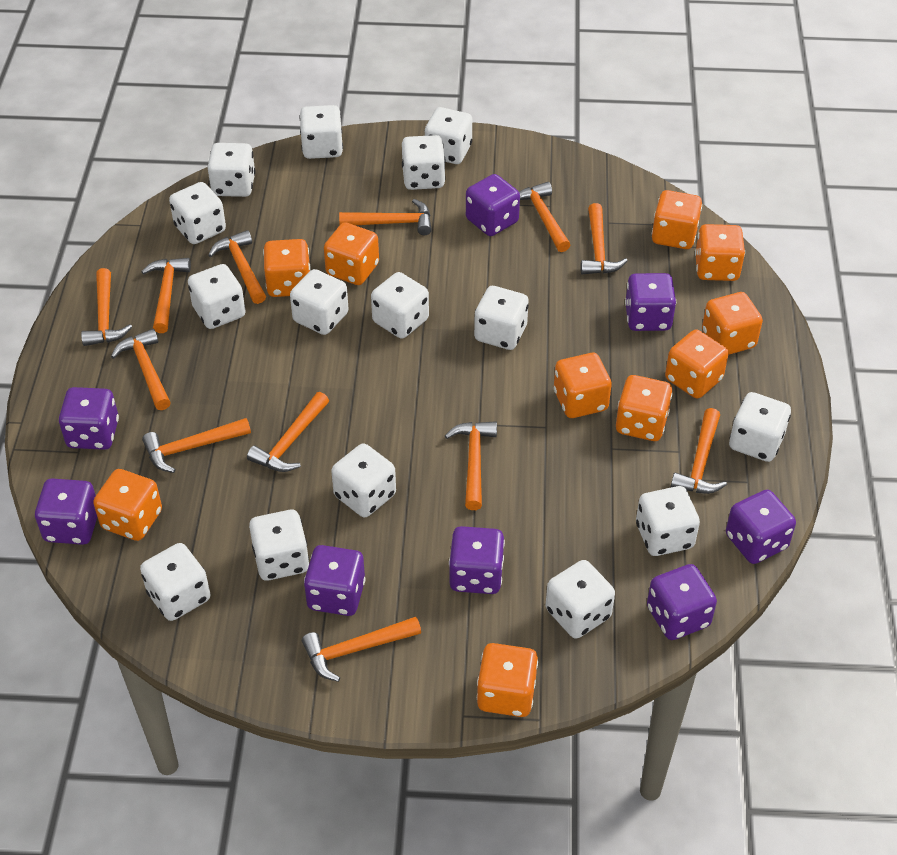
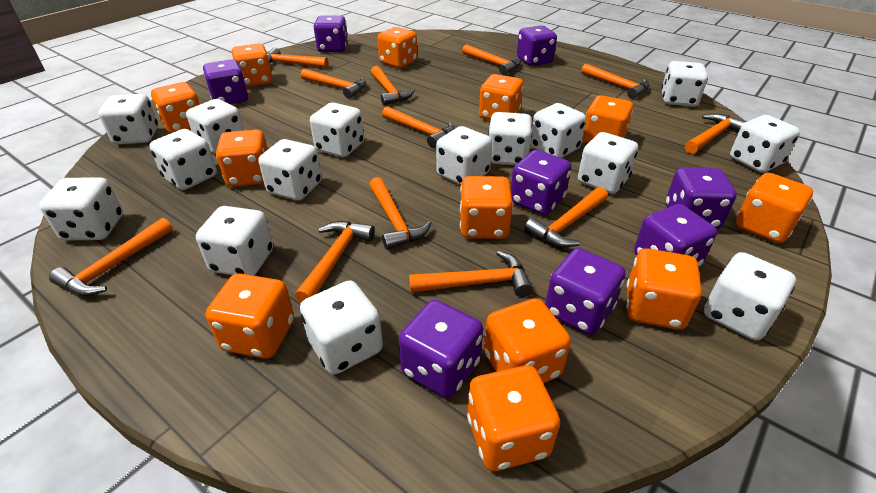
orange dice: [93,469,162,541] [263,239,311,297] [324,222,379,285] [477,643,538,717] [554,353,612,418] [616,375,672,441] [652,190,702,249] [665,330,729,399] [695,224,745,281] [702,292,763,354] = 10 -> [151,82,200,133] [206,273,294,359] [216,129,268,187] [232,43,272,87] [377,27,417,68] [460,176,513,239] [467,365,560,471] [479,74,523,120] [484,298,571,383] [583,95,633,143] [626,248,702,330] [736,173,813,243] = 12

